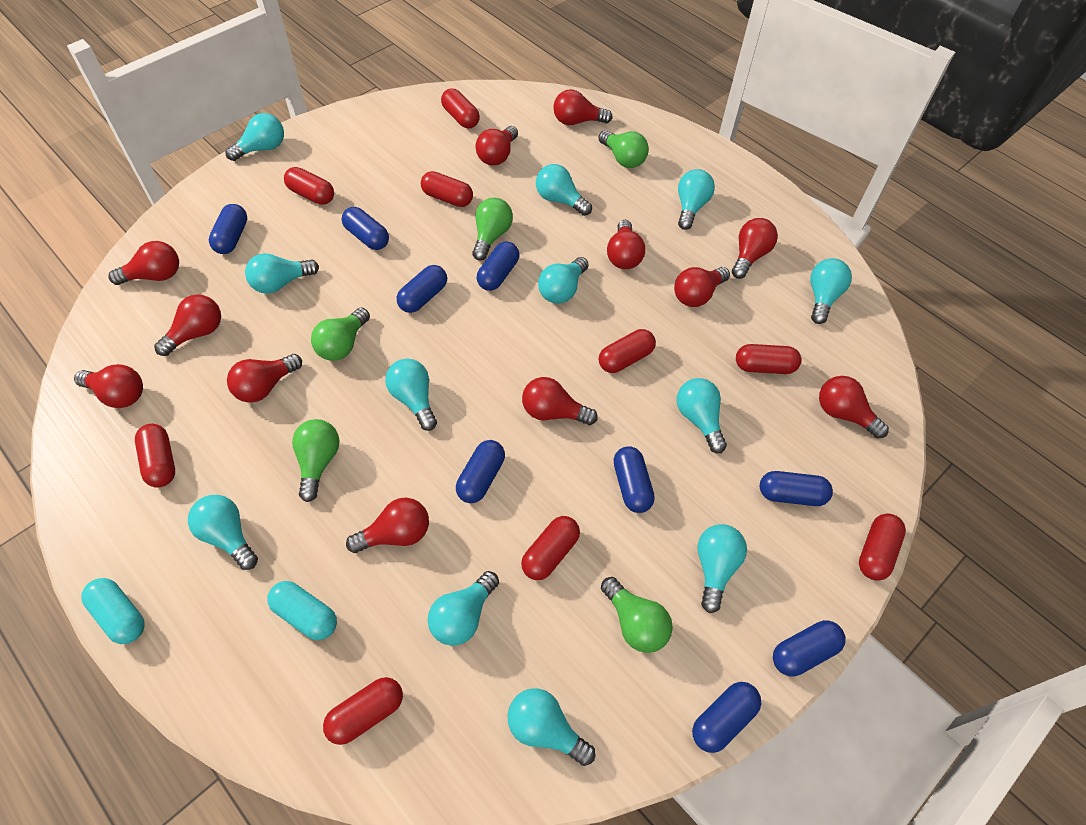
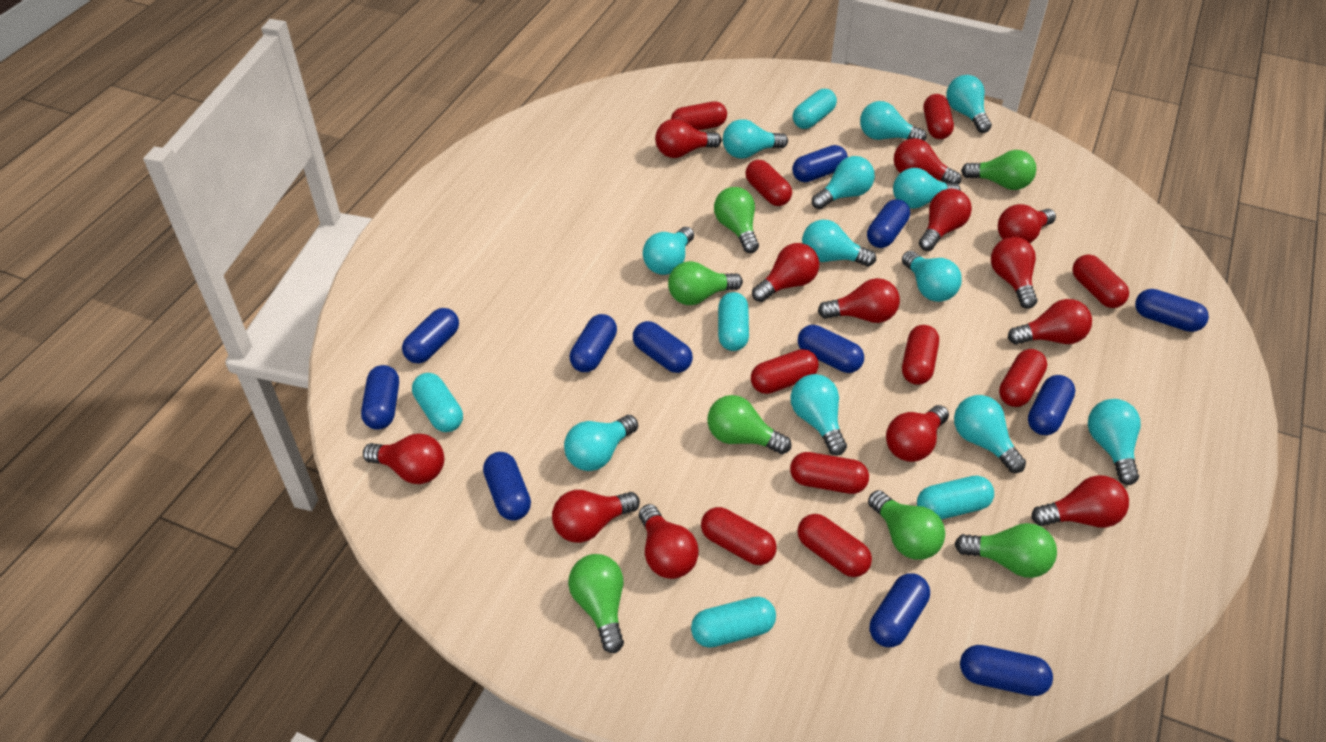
blue capsule: [209,204,247,254] [342,207,389,250] [397,265,447,313] [456,440,505,503] [477,242,519,291] [614,446,655,513] [692,682,762,753] [760,471,833,506] [773,620,846,677] = 9 -> [361,365,399,430] [402,308,459,363] [483,452,531,521] [570,314,617,372] [633,321,693,373] [792,145,848,183] [798,325,864,373] [867,199,910,248] [870,573,930,647] [960,645,1053,696] [1028,375,1075,435] [1135,289,1209,332] = 12
green light bulb: [292,419,340,502] [311,308,370,361] [472,198,513,261] [598,130,649,168] [601,577,673,653] = 5 -> [568,554,624,653] [668,261,743,305] [707,395,791,454] [714,187,759,253] [868,490,945,560] [954,523,1057,578] [961,150,1036,190] = 7
red capsule: [135,424,175,488] [284,167,334,205] [323,677,403,745] [421,171,473,207] [441,88,480,128] [521,516,580,580] [599,329,656,373] [736,344,801,374] [859,513,906,581] = 9 -> [671,101,727,131] [701,507,777,565] [745,160,792,206] [751,349,819,394] [790,452,869,494] [797,514,872,577] [902,325,939,385] [923,94,954,139] [999,349,1047,407] [1072,254,1129,308] = 10
red light bulb: [74,364,143,408] [109,241,179,285] [154,294,221,356] [227,354,302,403] [346,498,429,553] [475,126,518,166] [522,377,598,425] [553,89,613,125] [607,220,645,269] [674,267,730,307] [732,218,778,279] [819,376,889,438] = 12 -> [363,434,444,484] [552,490,640,543] [639,504,699,579] [655,119,721,158] [752,243,819,302] [818,278,900,323] [886,405,949,462] [894,138,961,185] [919,189,972,251] [991,237,1038,309] [998,204,1056,243] [1008,299,1092,345] [1031,475,1129,528] = 13
turquoise capsule: [82,578,145,644] [267,581,337,640] = 2 -> [412,373,463,432] [691,597,776,648] [718,292,749,351] [793,89,837,129] [917,476,994,520] = 5

